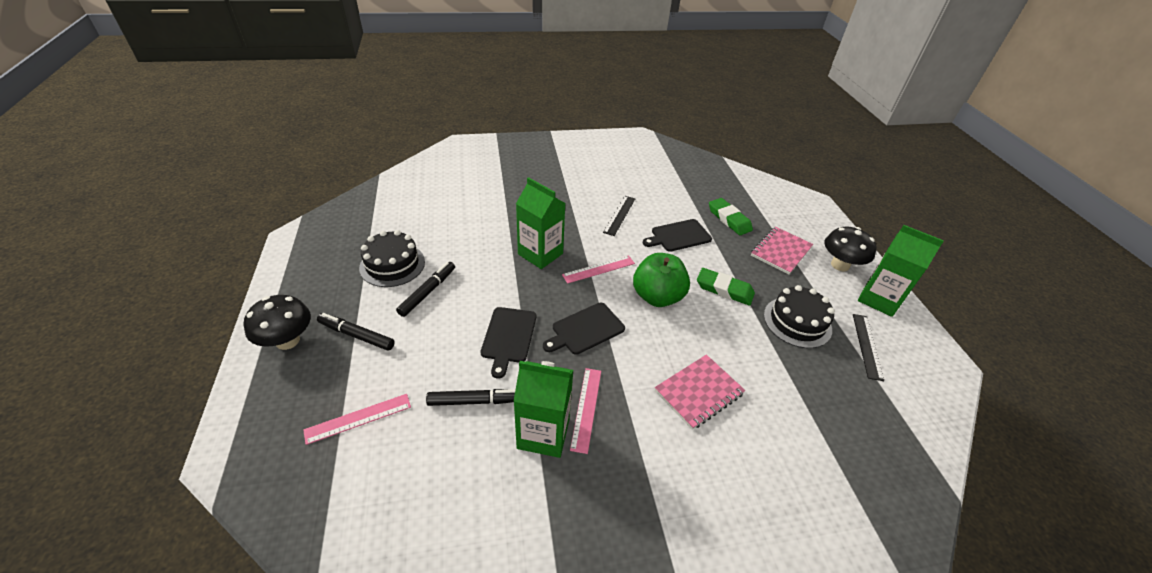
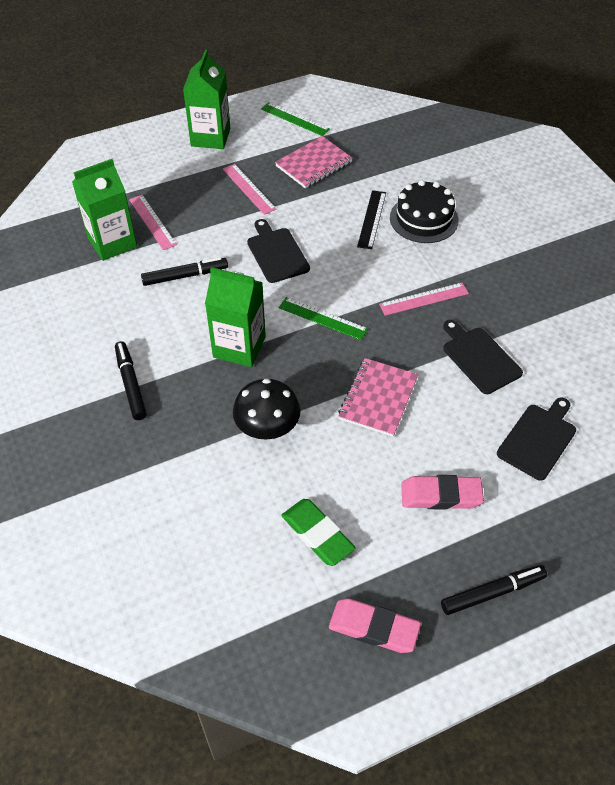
black cake: [359,230,425,287] [764,285,835,348] = 2 -> [390,180,459,243] = 1
black mushroom: [244,295,311,350] [825,227,877,271] = 2 -> [233,379,300,440] = 1
black ruler: [603,196,635,236] [853,314,884,381] = 2 -> [357,190,386,249] = 1
green apple: [633,253,690,307] = 1 -> none = 0
green eraser: [697,268,755,306] [709,198,753,235] = 2 -> [281,499,356,566] = 1
green ruler: none = 0 -> [261,102,330,136] [279,297,368,340] = 2
pink eraser: none = 0 -> [329,598,421,653] [401,475,484,510] = 2

